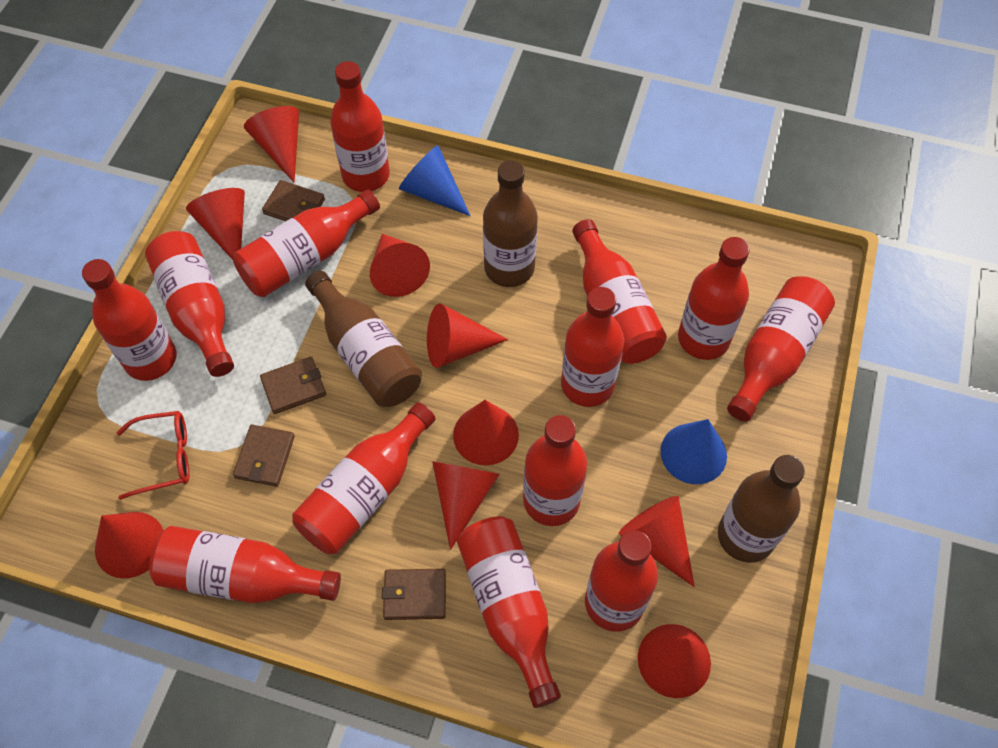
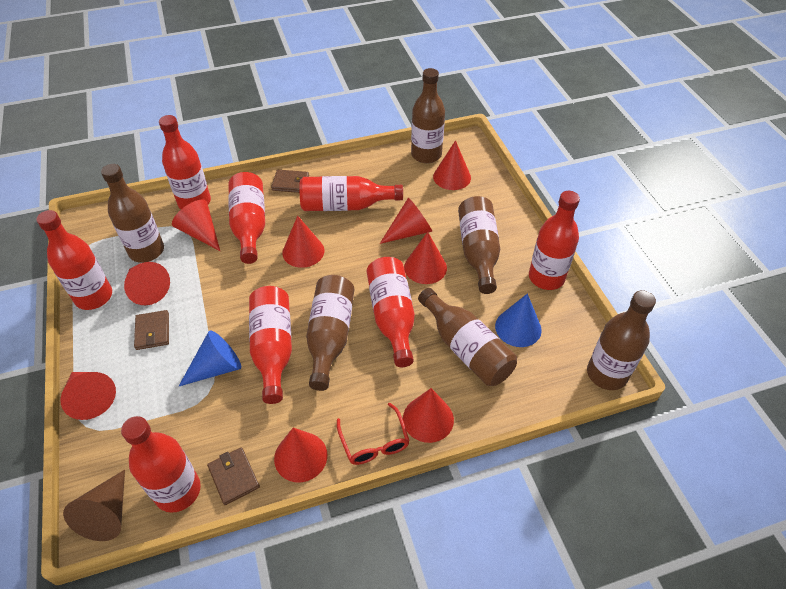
brown bottle: [305,271,422,407] [483,160,538,287] [718,455,805,563] = 3 -> [101,164,164,263] [306,275,354,391] [411,68,445,163] [418,288,517,386] [458,196,500,294] [587,290,656,390] = 6
brown cone: none = 0 -> [63,470,125,541] = 1
brown wallet: [233,425,295,487] [260,357,326,414] [262,180,325,221] [382,569,446,620] = 4 -> [134,310,169,350] [207,447,260,505] [271,170,309,193] = 3
red bottle: [82,259,177,381] [145,231,234,377] [149,526,341,603] [233,189,380,297] [292,402,435,554] [330,61,390,192] [457,516,561,708] [523,415,587,526] [561,287,624,407] [572,219,667,364] [585,530,658,632] [678,237,750,360] [727,276,835,422] = 13 -> [37,210,112,310] [121,416,201,513] [159,115,211,209] [228,172,265,264] [249,286,292,404] [299,176,403,211] [367,257,415,367] [529,191,580,290] = 8

